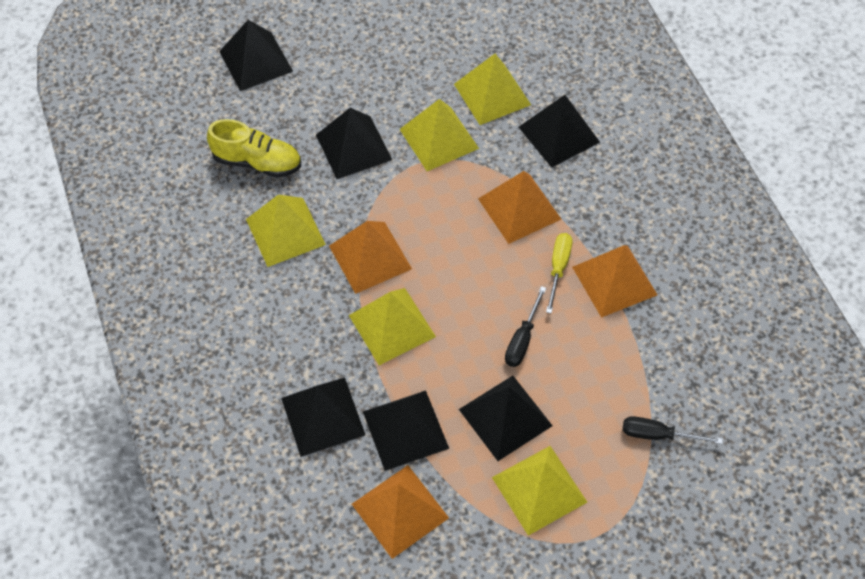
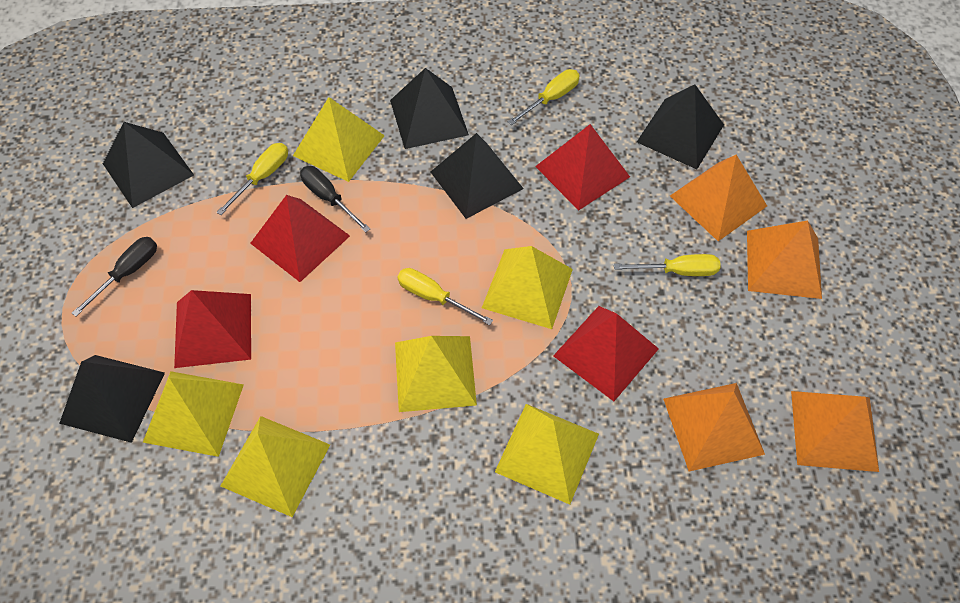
black pyramid: [219,20,293,91] [281,378,365,457] [316,108,392,179] [363,390,449,471] [459,376,553,461] [519,95,600,168] = 6 -> [59,355,165,443] [103,122,194,208] [390,68,469,149] [431,133,524,219] [637,84,724,169] = 5
red pyramid: none = 0 -> [174,290,251,368] [250,195,350,282] [535,124,630,211] [553,306,659,401] = 4
yellow pyramid: [246,195,326,267] [349,288,436,365] [399,99,479,171] [454,54,531,125] [492,446,587,536] = 5 -> [143,371,244,457] [221,416,330,517] [293,97,385,182] [395,336,477,412] [482,246,573,329] [495,404,599,505] = 6
yellow screwdriver: [546,233,572,314] = 1 -> [216,143,288,215] [397,268,493,325] [508,69,580,125] [614,254,720,276] = 4
yellow shoe: [207,119,301,178] = 1 -> none = 0

